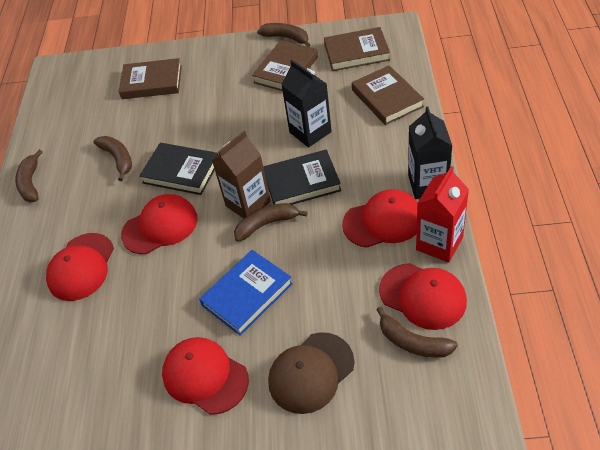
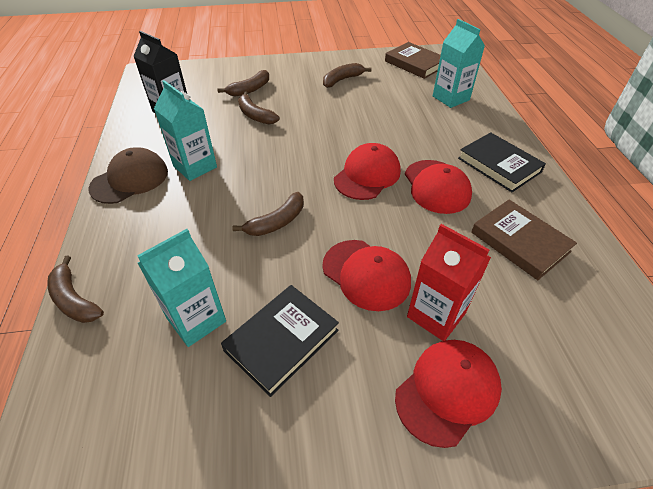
black carton: [281,60,332,147] [408,106,452,199] = 2 -> [133,31,187,113] = 1
blue book: [199,250,293,336] = 1 -> none = 0
brown book: [118,58,182,99] [252,40,318,91] [324,27,390,71] [352,65,424,125] = 4 -> [385,42,441,79] [471,200,577,280] = 2
brown carton: [212,131,271,219] = 1 -> none = 0
red cap: [46,233,114,301] [121,194,197,254] [162,337,249,415] [342,189,418,248] [379,263,467,330] = 5 -> [322,240,411,311] [334,143,401,200] [395,340,502,448] [405,160,472,214] = 4
turquoise carton: none = 0 -> [137,229,226,347] [154,80,217,181] [433,19,485,108] = 3

